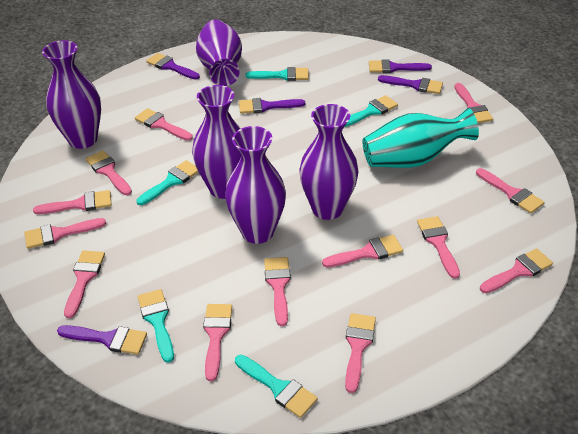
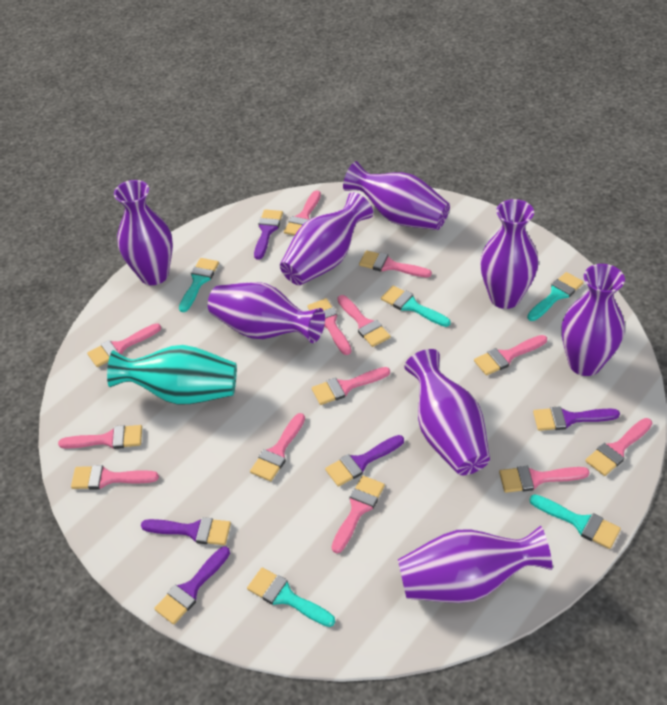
purple vase: [42,40,101,149] [192,85,241,199] [196,19,242,86] [225,126,286,244] [299,104,359,220] = 5 -> [114,180,173,285] [208,282,325,343] [280,192,373,285] [343,161,450,230] [398,526,553,603] [404,349,490,475] [480,199,538,309] [561,264,625,376] = 8

